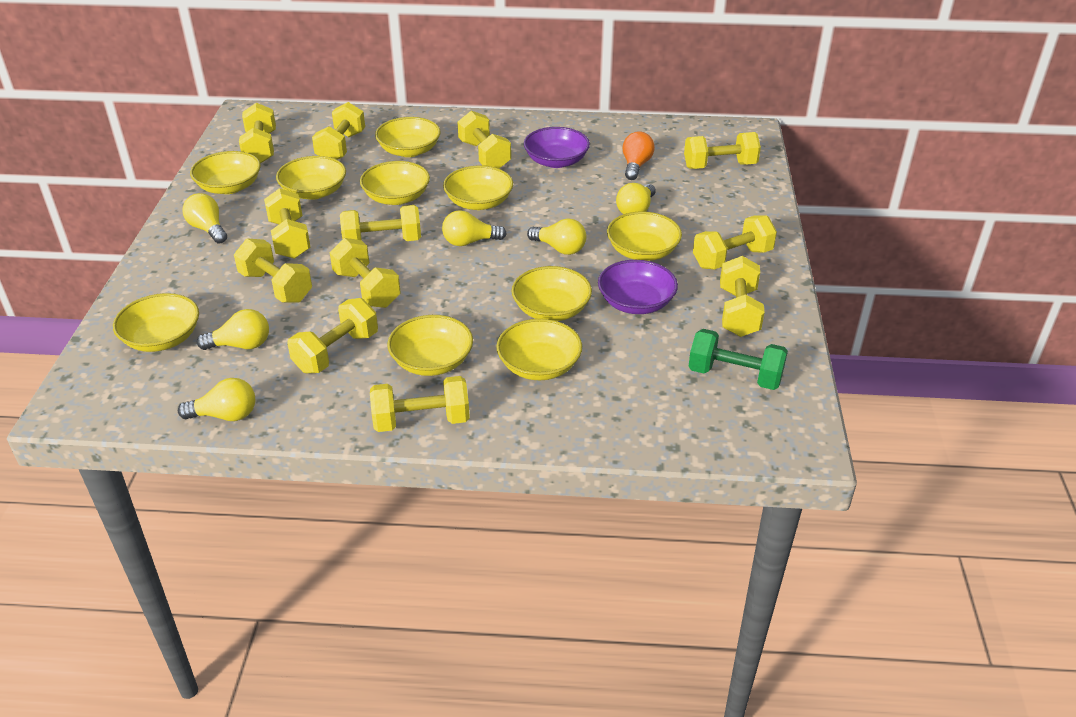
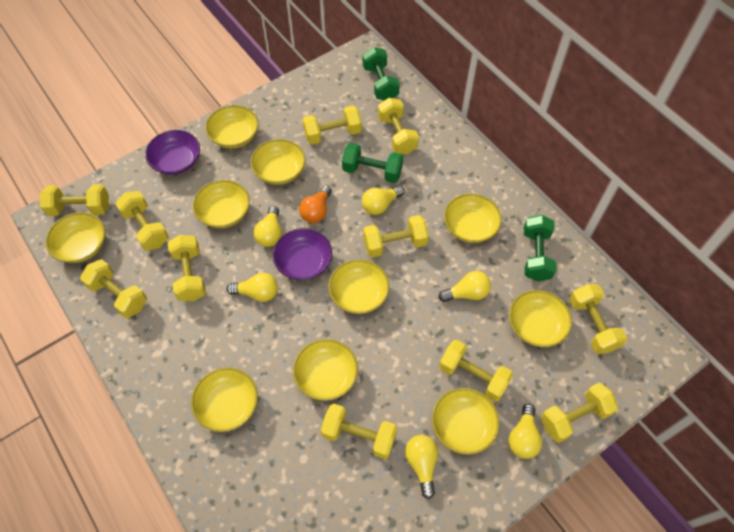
green dumbbell: [688,329,788,390] = 1 -> [342,143,403,183] [363,47,400,100] [524,215,557,281] = 3
yellow dumbbell: [234,238,312,303] [239,103,276,164] [264,188,311,259] [287,298,378,373] [312,102,365,160] [330,238,401,308] [340,205,421,241] [370,376,470,432] [458,111,511,169] [684,132,761,169] [693,215,777,270] [720,256,764,337] = 12 -> [40,184,109,216] [80,259,147,318] [115,191,169,251] [168,235,206,301] [302,105,362,145] [321,404,397,459] [363,215,429,258] [378,98,419,154] [439,340,513,402] [541,383,618,443] [569,284,627,354] = 11

